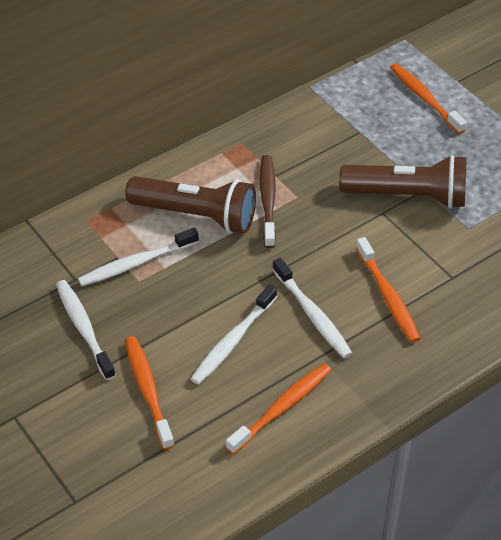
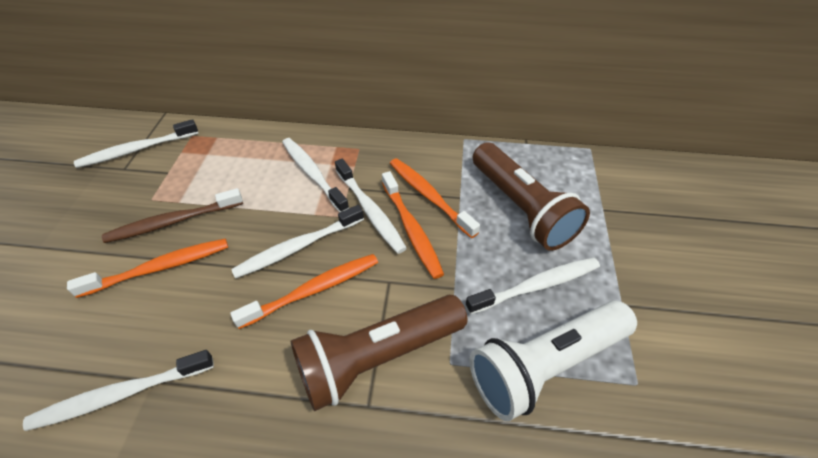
white flashlight: none = 0 -> [470,301,637,421] = 1
white toothbrush: [56,280,116,380] [78,228,199,286] [191,284,277,385] [272,258,352,358] = 4 -> [23,350,214,431] [74,119,199,168] [231,205,364,278] [282,138,349,212] [335,159,407,254] [465,258,600,314] = 6

